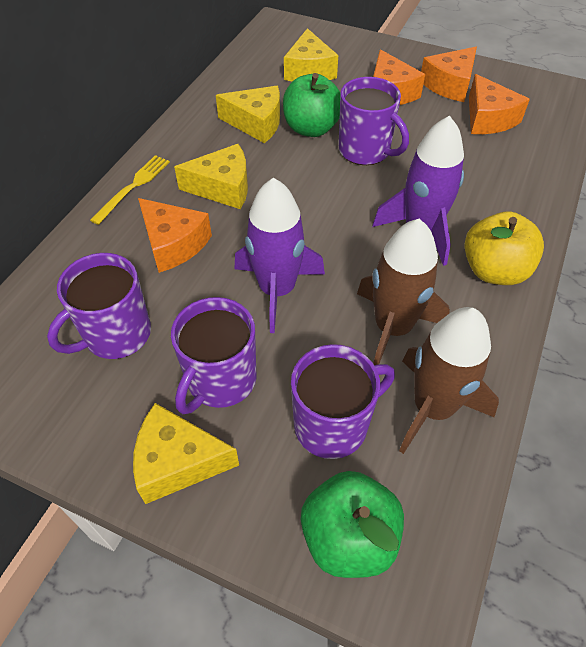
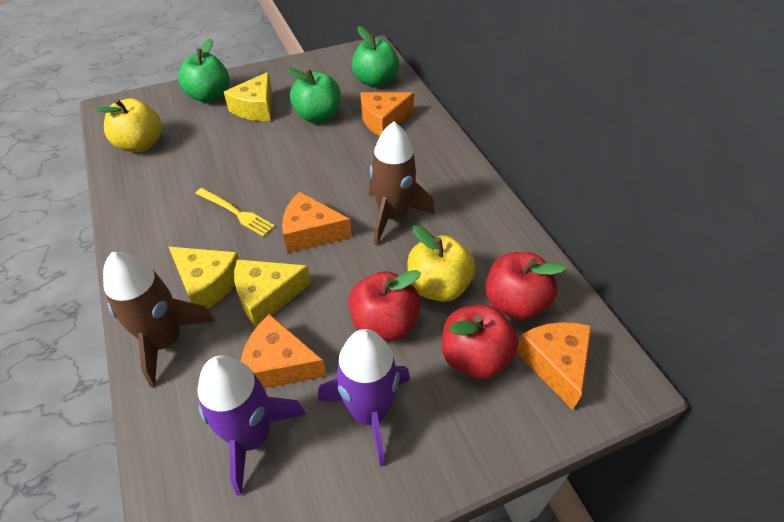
green apple: [283,73,340,137] [301,471,404,578] = 2 -> [178,38,230,103] [286,68,341,123] [352,26,399,87] = 3
purple mug: [47,253,151,359] [171,297,257,414] [291,344,395,459] [339,77,409,165] = 4 -> none = 0
red apple: none = 0 -> [349,270,421,341] [442,305,518,379] [485,252,566,320] = 3
yellow apple: [465,212,544,285] = 1 -> [95,98,162,152] [407,225,475,302] = 2
yellow cheese: [133,403,239,504] [174,144,248,209] [216,86,280,143] [284,28,338,81] = 4 -> [169,247,240,309] [224,72,272,121] [234,259,311,327] = 3

